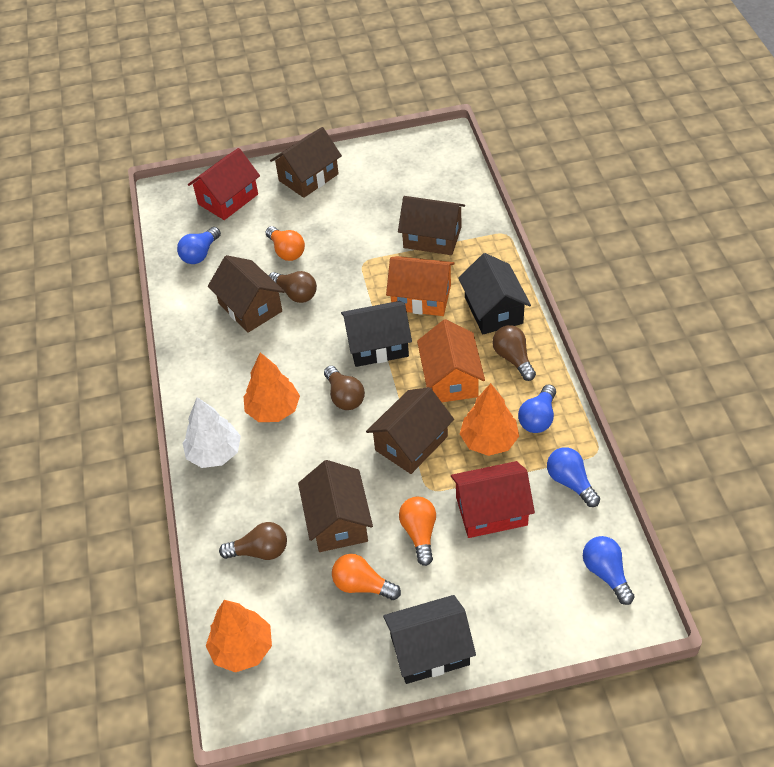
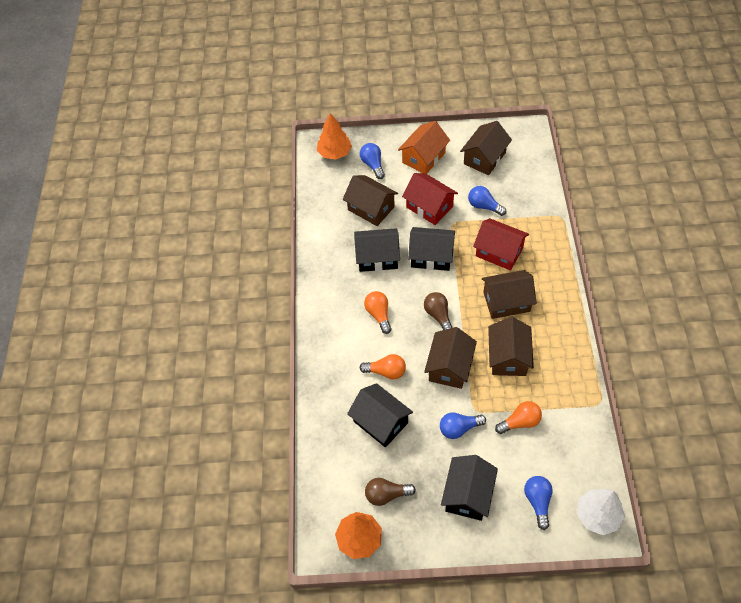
black house: [341,301,412,367] [383,595,476,684] [458,253,531,334] = 3 -> [347,383,413,447] [354,228,400,272] [408,227,455,271] [441,455,498,521] = 4
brown light bulb: [219,522,287,560] [269,271,317,303] [324,366,365,410] [492,325,536,381] = 4 -> [365,478,416,506] [424,292,453,330] = 2
orange house: [386,256,455,316] [417,319,485,402] = 2 -> [398,121,450,174] = 1
orange tree: [206,600,272,672] [243,352,300,422] [460,383,519,456] = 3 -> [317,113,352,160] [335,512,382,559] = 2

